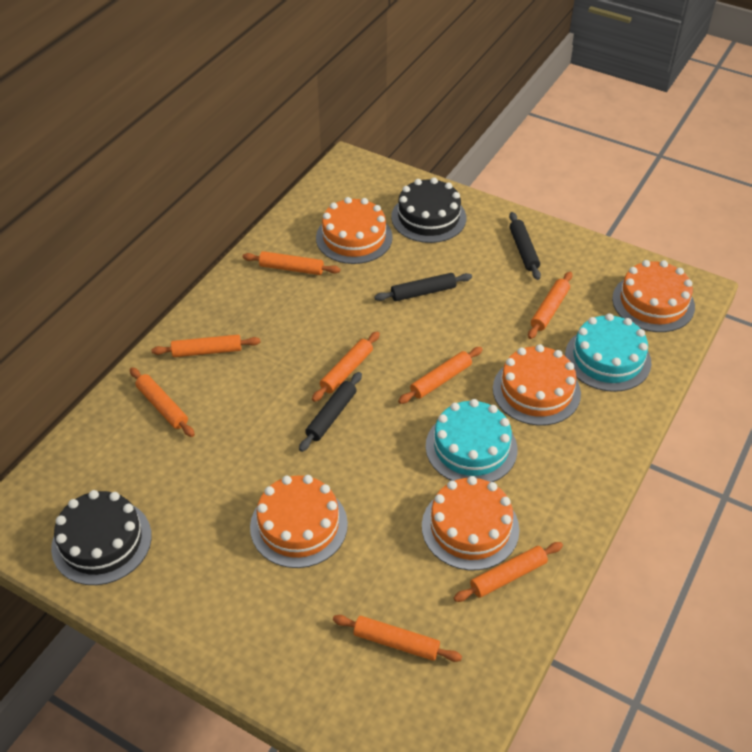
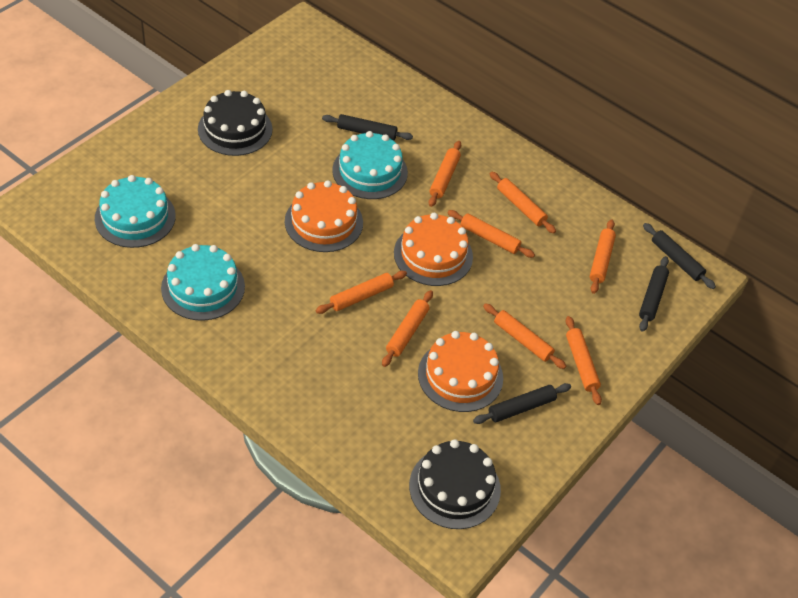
black rolling pin: [299,372,362,452] [374,273,472,301] [509,212,541,280] = 3 -> [322,114,413,140] [473,383,571,424] [639,256,669,332] [643,223,716,289] = 4
orange cake: [250,475,348,568] [316,197,393,264] [422,476,520,570] [493,344,581,425] [612,260,695,332] = 5 -> [285,180,363,252] [394,213,473,286] [418,331,503,412] = 3
turquoise cake: [426,399,517,482] [565,313,652,392] = 2 -> [95,175,176,248] [161,244,245,321] [332,131,408,199] = 3

